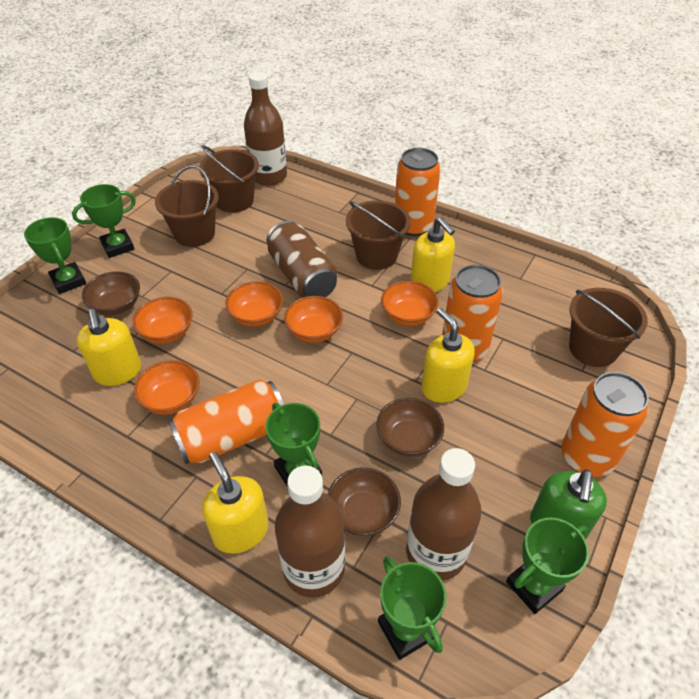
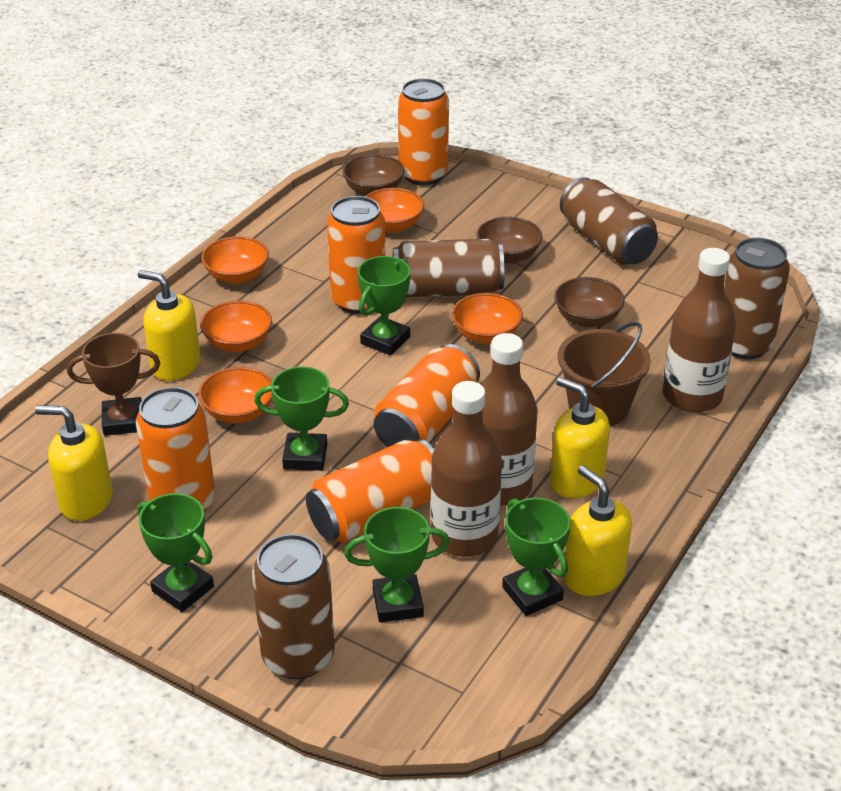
brown bucket: [155,165,219,247] [199,145,259,213] [346,200,411,270] [569,288,648,367] = 4 -> [558,322,651,426] = 1
brown can: [267,221,337,298] = 1 -> [252,534,335,679] [393,239,505,297] [560,177,658,265] [724,238,790,359] = 4
brown trophy: none = 0 -> [67,333,160,436] = 1
green soap dispenser: [530,469,607,540] = 1 -> none = 0
orange can: [168,379,284,464] [395,148,441,236] [442,265,503,362] [561,372,649,477] = 4 -> [136,387,215,512] [306,439,434,543] [327,196,386,314] [374,344,480,447] [398,78,449,185] = 5

